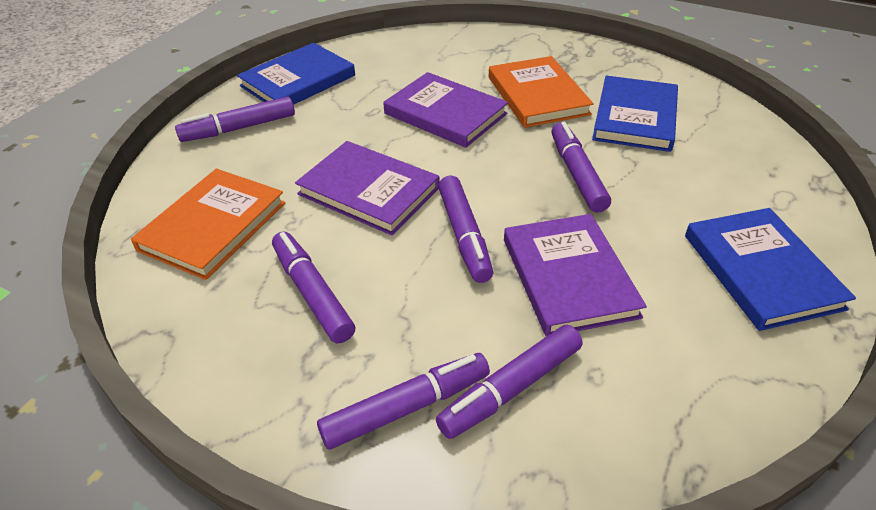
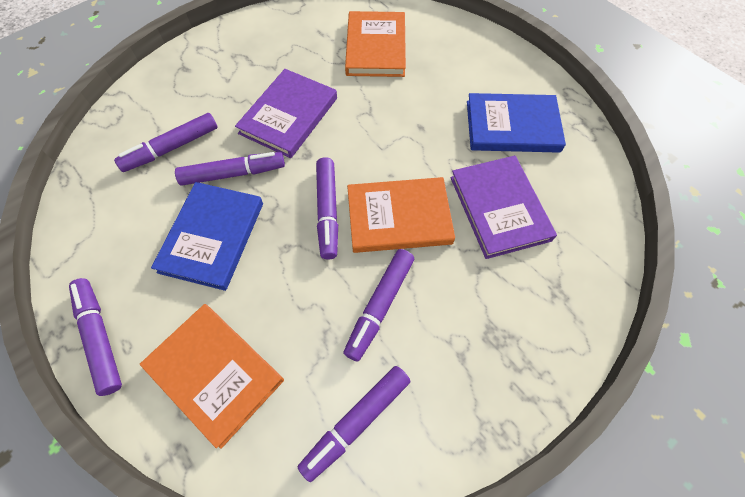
blue book: [237,43,355,105] [592,75,678,152] [685,208,856,331] = 3 -> [151,182,263,291] [467,93,566,153] = 2
orange book: [131,169,285,280] [489,56,593,128] = 2 -> [140,304,284,449] [345,11,406,77] [347,177,455,253] = 3
purple book: [295,141,439,235] [383,72,508,148] [504,214,647,337] = 3 -> [235,69,337,158] [450,156,557,259] = 2

